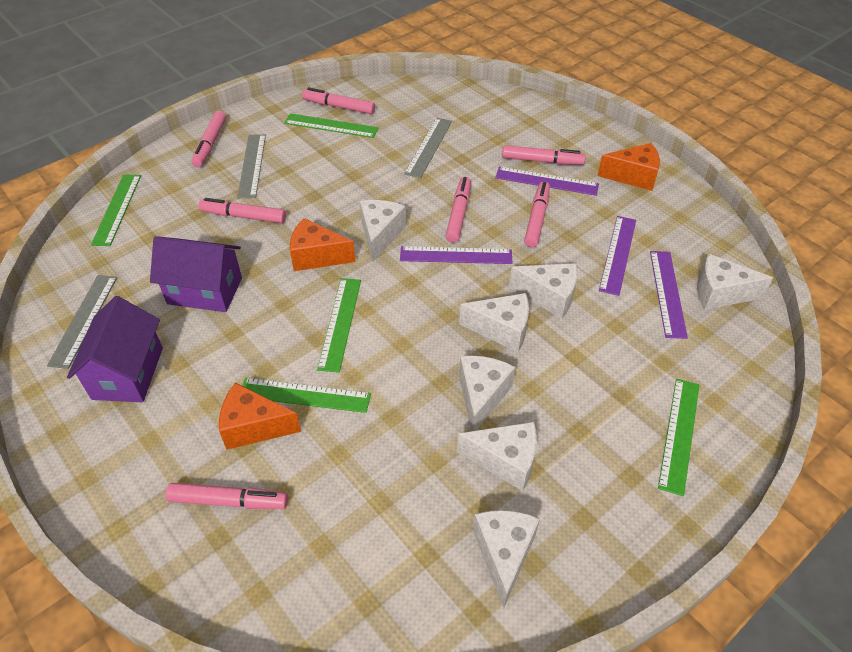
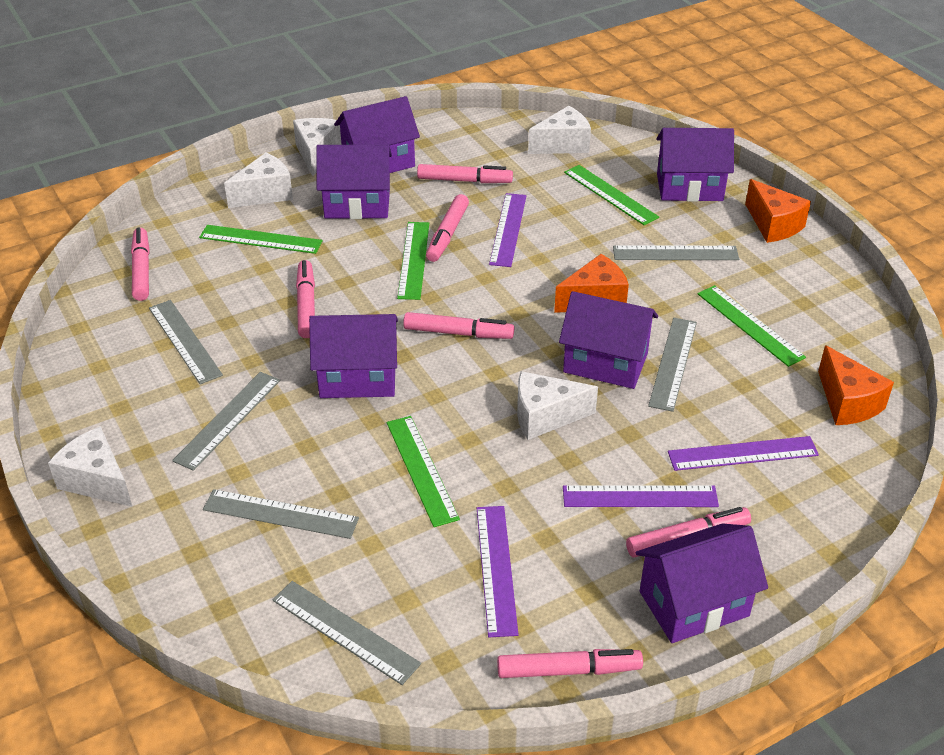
grey ruler: [47,275,117,369] [237,134,266,198] [404,118,452,178] = 3 -> [149,300,223,384] [172,372,280,471] [203,489,359,539] [272,581,421,685] [613,245,739,260] [648,318,697,412] = 6
purple house: [67,296,163,402] [150,236,242,312] = 2 -> [309,314,398,398] [316,144,392,219] [334,96,420,173] [559,291,658,389] [636,523,768,643] [657,128,734,202] = 6
white cheese: [360,200,406,262] [457,422,537,491] [459,293,529,352] [459,356,515,431] [473,510,540,608] [509,263,577,319] [697,254,773,310] = 7 -> [48,426,132,507] [224,153,293,208] [293,118,341,176] [517,371,598,440] [528,106,591,154] = 5

